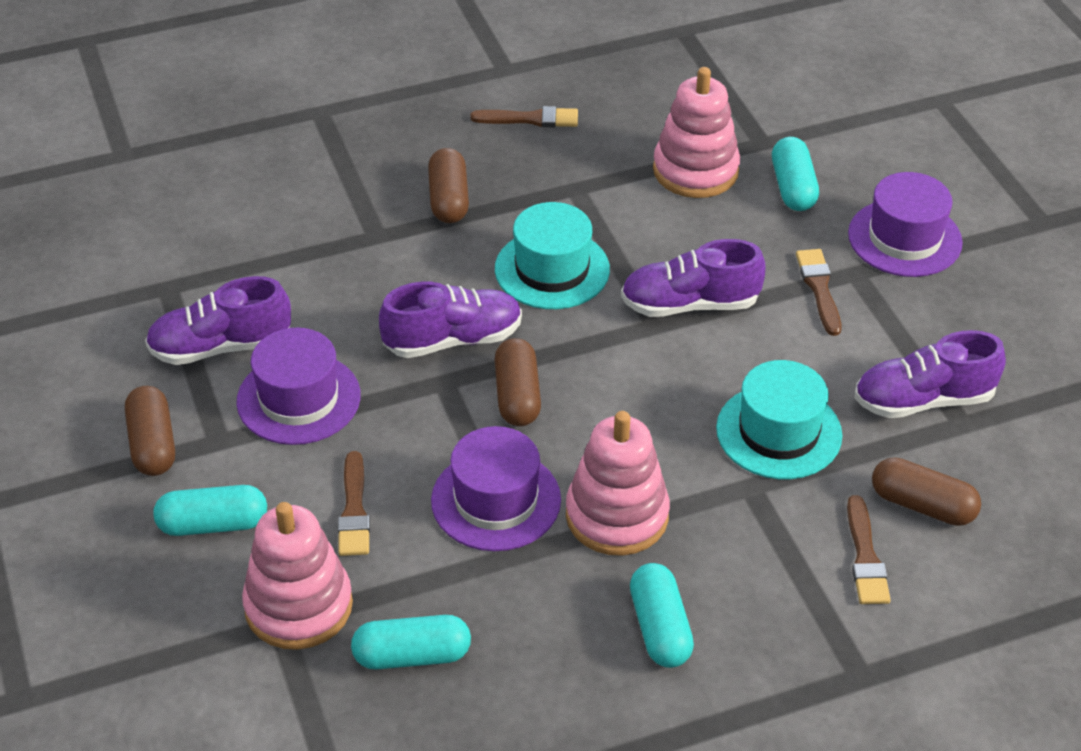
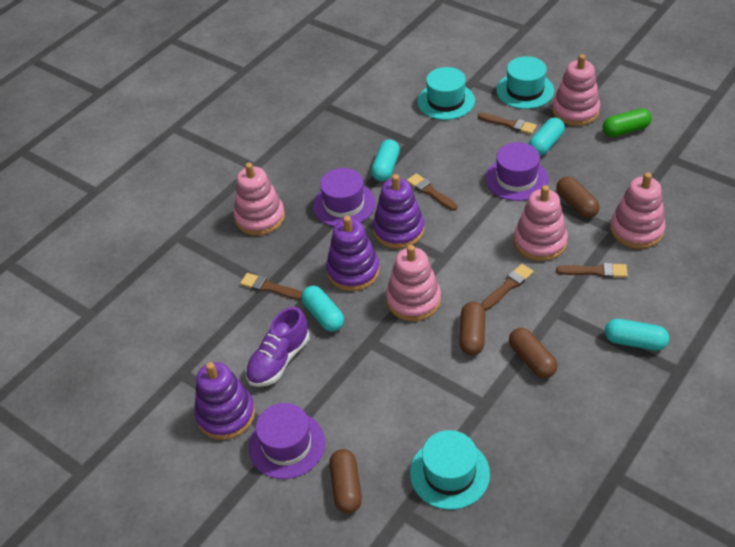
brown brush: [338,451,370,556] [470,106,578,127] [796,249,841,336] [847,495,891,604] = 4 -> [240,273,302,300] [407,173,457,211] [478,113,537,134] [481,264,534,310] [556,263,628,278] = 5
green capsule: none = 0 -> [603,108,652,137] = 1
pink stacking toy: [242,502,353,650] [566,411,670,556] [653,67,740,198] = 3 -> [234,163,285,236] [386,245,441,321] [514,185,568,261] [552,54,600,126] [610,172,666,249] = 5
purple shoe: [145,276,291,365] [379,282,522,358] [621,239,766,317] [854,330,1006,418] = 4 -> [245,307,309,387] = 1
purple stacking toy: none = 0 -> [194,362,255,440] [326,216,380,291] [373,174,425,249] = 3
turquoise hat: [495,202,610,309] [716,360,842,479] = 2 -> [410,430,490,510] [417,67,475,120] [496,56,554,109] = 3

